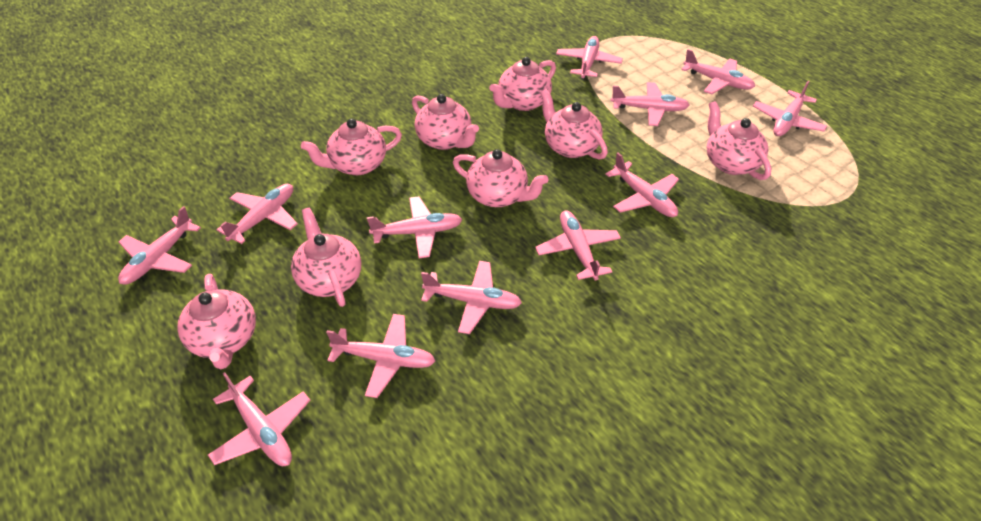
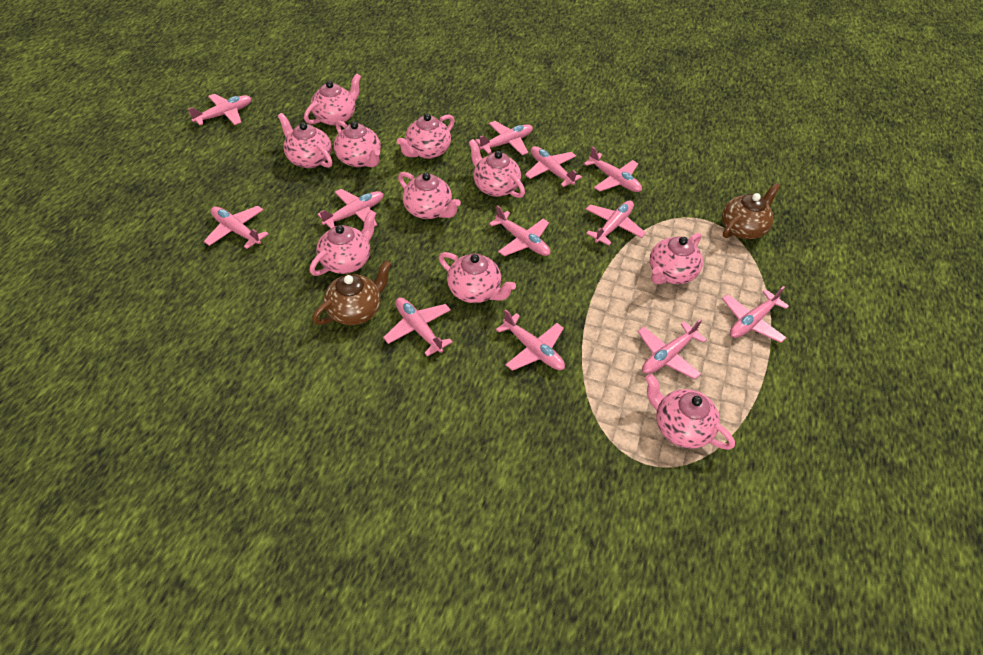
brown teapot: none = 0 -> [312,260,392,325] [722,183,780,239] = 2
pink teapot: [177,274,256,369] [291,208,361,307] [301,119,402,175] [412,94,479,150] [453,149,548,207] [489,57,556,111] [540,89,608,160] [707,101,771,180] = 8 -> [278,113,333,168] [304,73,361,126] [309,210,377,276] [334,120,381,167] [397,113,455,159] [398,172,461,219] [439,252,516,303] [469,139,525,198] [645,374,735,450] [650,233,703,284] = 10

